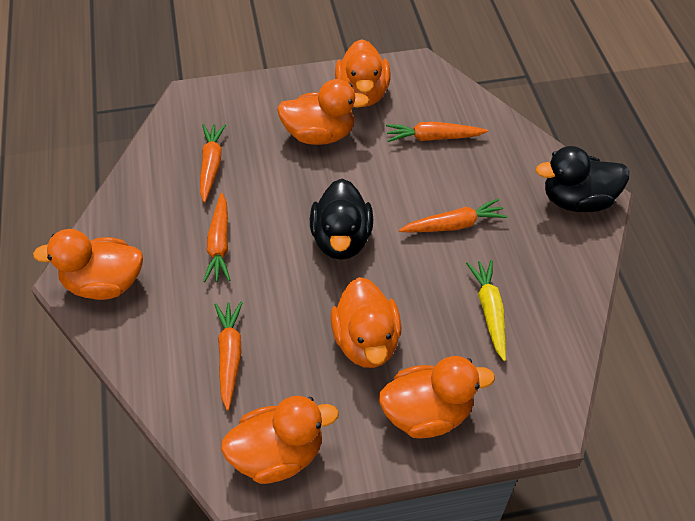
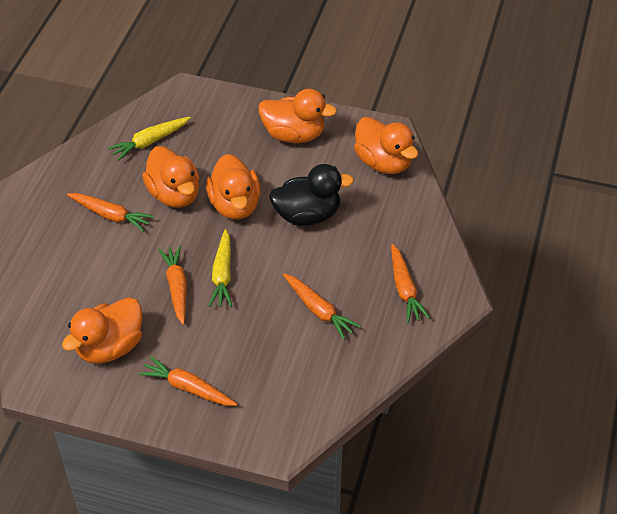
black duck: [310,179,373,260] [536,146,629,212] = 2 -> [269,164,354,226] = 1
orange duck: [33,229,143,300] [221,396,339,484] [277,79,369,145] [331,277,401,368] [335,39,390,107] [379,356,495,438] = 6 -> [62,297,143,364] [142,146,199,208] [206,154,261,219] [258,89,337,143] [354,117,418,174] = 5
yellow carrot: [466,260,506,361] = 1 -> [108,117,191,161] [209,229,232,307] = 2

